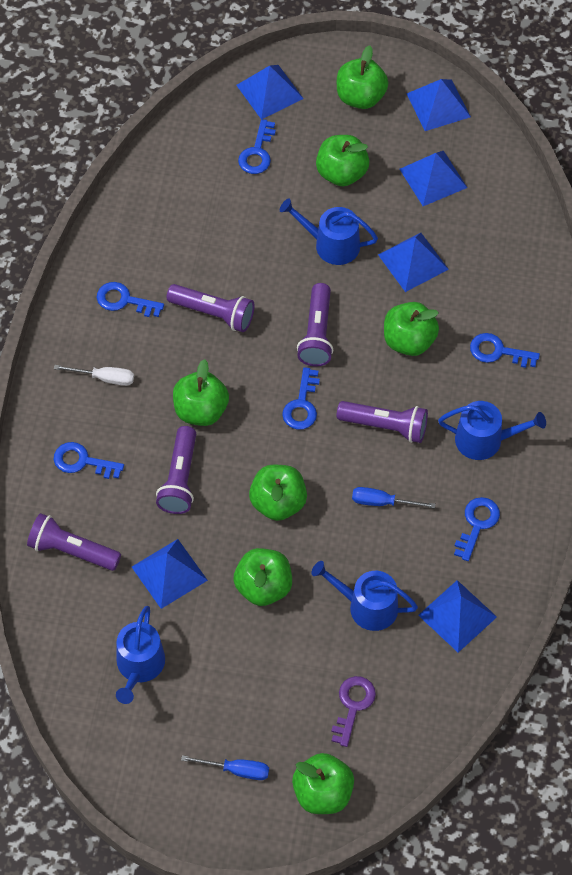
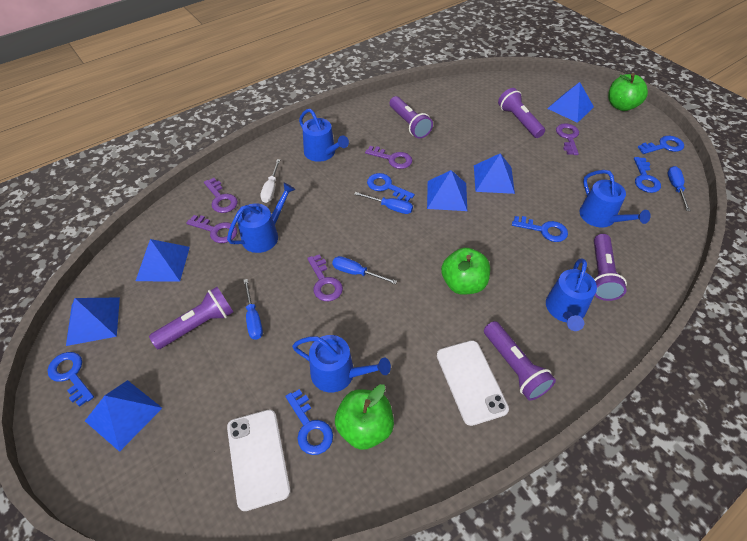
blue screwdriver: [181,755,269,780] [352,487,436,508] = 2 -> [243,279,263,340] [332,256,397,284] [354,192,413,214] [668,166,691,211] = 4
blue watering can: [116,606,165,704] [280,198,378,265] [311,561,418,631] [438,401,546,460] = 4 -> [227,183,295,253] [292,335,391,392] [299,109,349,162] [546,258,597,331] [579,170,651,228] = 5
green apple: [173,359,229,426] [234,548,292,606] [249,465,307,521] [292,753,354,814] [316,135,369,186] [337,45,388,109] [384,302,439,356] = 7 -> [335,384,394,450] [441,248,490,295] [608,73,648,111] = 3
purple key: [331,676,376,747] = 1 -> [186,215,237,243] [204,178,238,213] [307,254,343,301] [365,146,412,169] [556,123,579,155] = 5
white phone: none = 0 -> [227,410,290,511] [437,340,509,426] = 2

